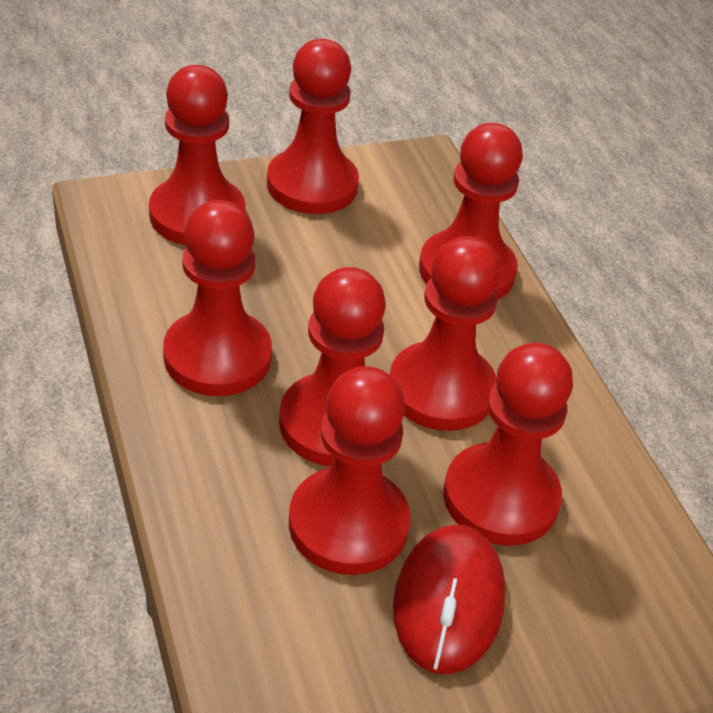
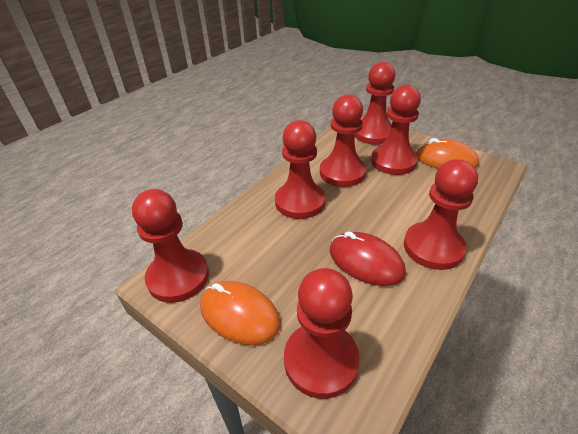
orange mouse: none = 0 -> [200,281,280,345] [416,138,479,169] = 2
red pawn: [149,65,246,245] [163,200,272,396] [267,39,359,214] [279,267,386,466] [289,366,410,575] [390,236,501,431] [419,123,523,300] [443,343,573,546] = 8 -> [132,189,209,303] [275,120,325,219] [284,268,360,399] [320,94,366,187] [354,62,395,145] [371,85,421,175] [404,159,478,270] = 7

